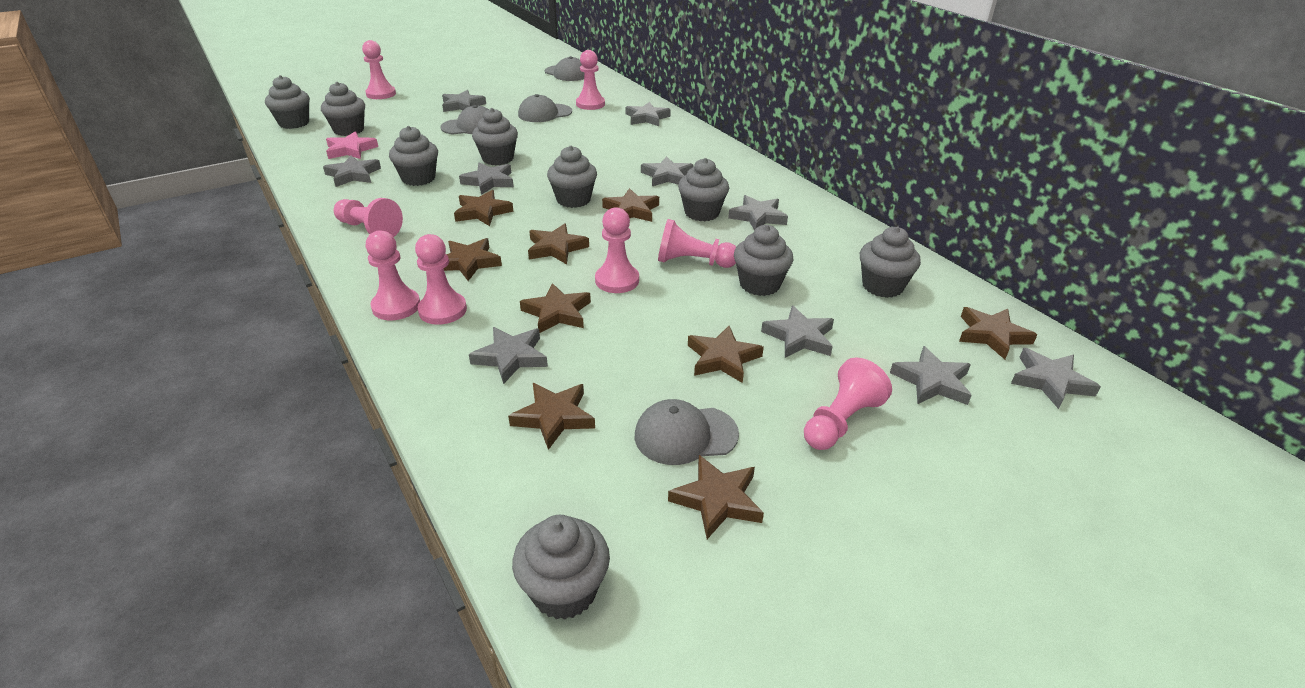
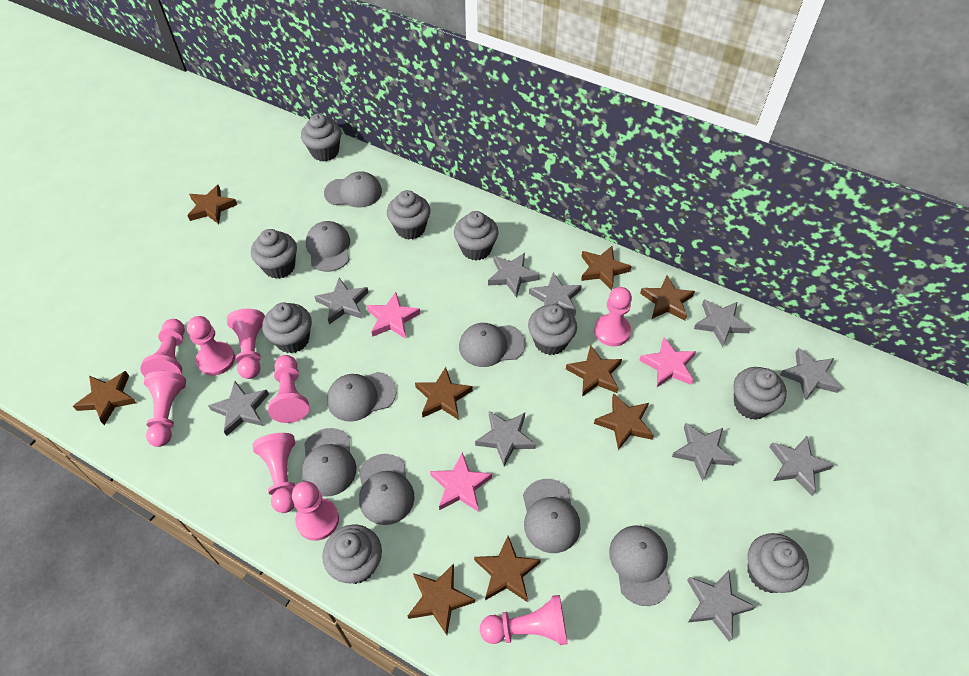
grey cap: [440,105,489,135] [518,94,572,122] [545,56,585,81] [635,399,739,465] = 4 -> [301,428,356,497] [306,221,350,272] [324,171,382,208] [327,372,397,422] [359,454,415,525] [459,323,526,367] [523,479,581,553] [609,526,671,606] = 8
pink pawn: [334,198,403,237] [362,40,396,99] [366,230,420,320] [415,234,467,325] [576,50,605,110] [595,207,639,293] [658,219,736,268] [804,357,892,450] = 8 -> [140,319,185,377] [144,371,186,447] [187,316,235,376] [227,309,265,379] [253,433,295,513] [268,355,309,423] [292,481,339,541] [480,595,567,645] [594,287,632,346] = 9
pink star: [326,131,378,159] = 1 -> [366,292,420,339] [430,452,492,512] [639,337,696,387] = 3

